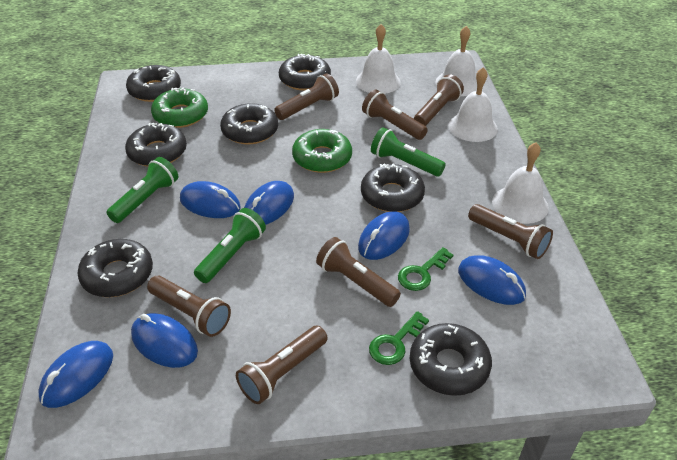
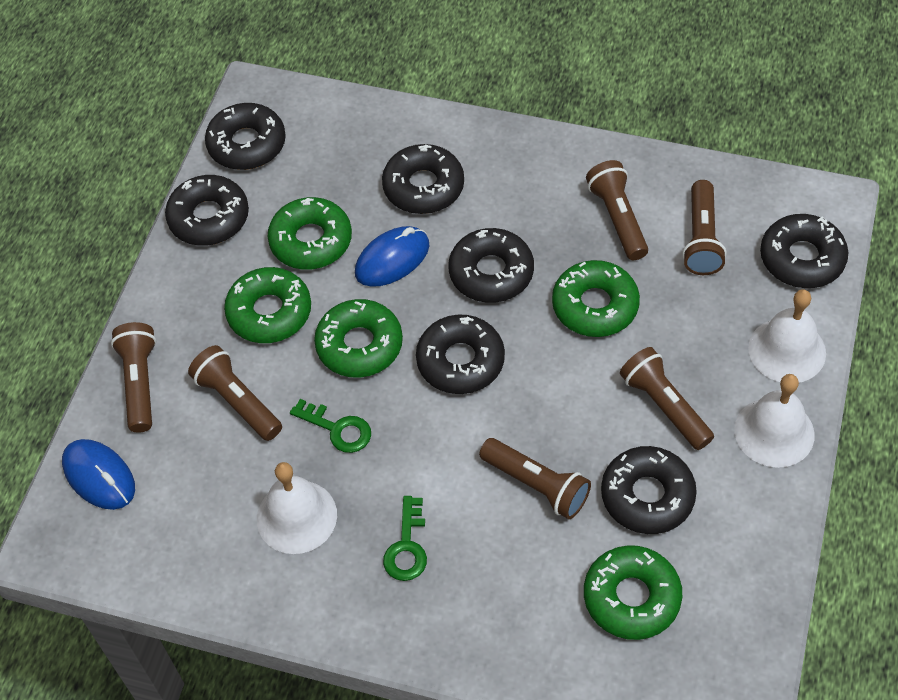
blue mouse: [38,341,113,408] [131,313,198,368] [180,181,241,218] [244,181,294,225] [358,211,410,260] [458,255,526,305] = 6 -> [62,439,135,510] [355,226,429,287] = 2
brown flashlight: [147,276,231,337] [236,326,328,404] [274,73,339,120] [316,237,401,307] [362,90,428,140] [414,75,464,126] [468,204,553,259] = 7 -> [111,322,156,432] [188,345,282,441] [479,438,591,519] [586,160,648,260] [620,347,714,450] [682,180,727,275] = 6
green donut: [151,88,208,128] [292,129,352,173] = 2 -> [224,267,311,343] [267,197,352,270] [314,299,403,378] [552,260,640,337] [584,545,682,640] = 5
green flashlight: [106,157,178,223] [194,208,266,283] [371,127,446,177] = 3 -> none = 0
white bell: [356,24,401,94] [435,26,477,96] [449,67,498,142] [492,142,549,224] = 4 -> [257,462,337,554] [734,374,815,468] [748,289,826,383] = 3

